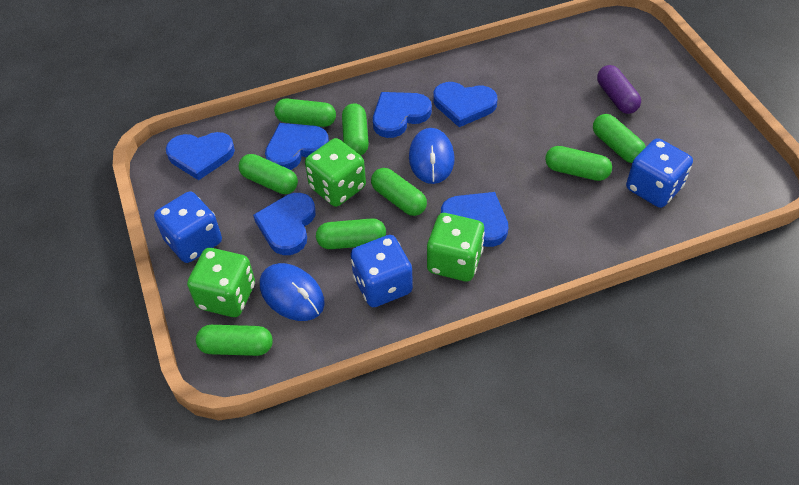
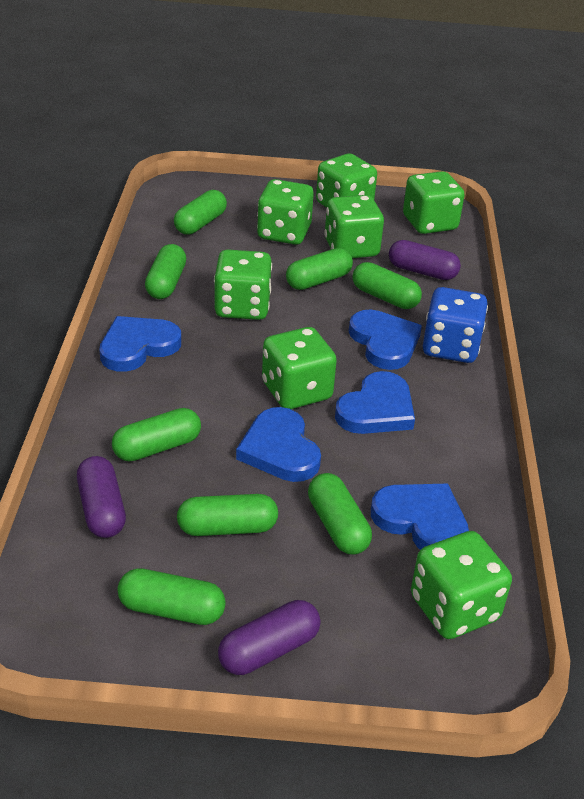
blue dice: [154,192,222,263] [351,235,413,307] [626,138,693,208] = 3 -> [423,287,488,363] = 1
blue heart: [166,132,235,180] [253,193,316,255] [265,123,329,170] [373,92,432,138] [433,82,498,127] [441,192,508,247] = 6 -> [99,316,181,372] [236,407,321,482] [335,371,415,434] [349,310,422,370] [371,483,469,550] = 5
blue mouse: [260,263,325,321] [409,128,455,184] = 2 -> none = 0
green dice: [187,248,255,317] [305,138,366,207] [427,213,485,281] = 3 -> [214,249,272,320] [257,179,314,245] [262,327,337,409] [316,153,377,208] [324,195,384,258] [403,171,465,234] [411,531,512,639] = 7
purple capsule: [597,65,641,114] = 1 -> [77,456,126,538] [218,600,321,675] [389,240,461,280] = 3

